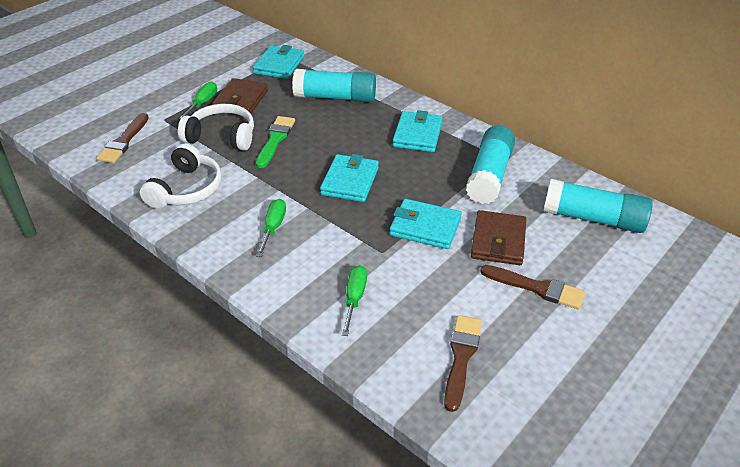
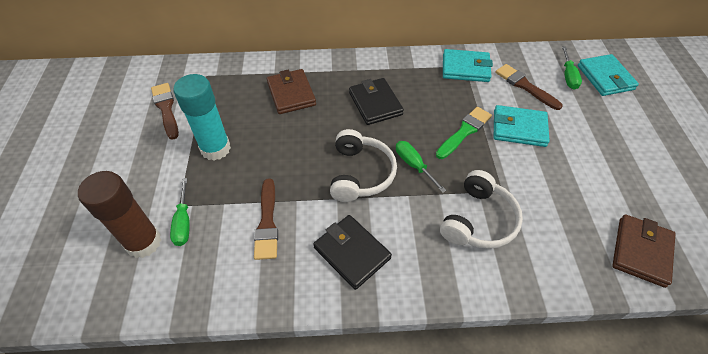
black wallet: none = 0 -> [313,215,392,290] [349,78,404,125] = 2
brown glue stick: none = 0 -> [78,171,161,258] = 1
turquoise glue stick: [292,69,376,102] [466,125,515,204] [543,179,653,233] = 3 -> [173,74,231,161] = 1
turquoise wallet: [253,45,304,79] [320,154,379,202] [389,199,462,249] [392,110,443,152] = 4 -> [443,49,493,82] [494,105,550,147] [578,54,639,96] = 3

